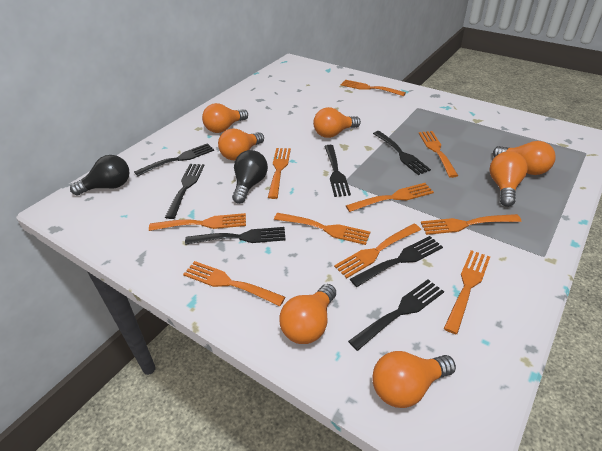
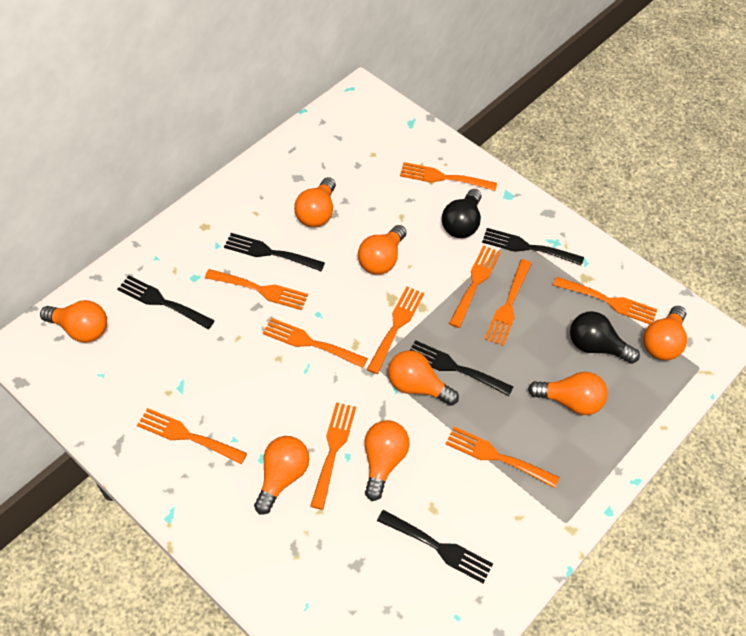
black fork: [134,143,214,177] [165,164,205,219] [185,227,286,245] [324,145,351,197] [348,279,444,351] [350,236,443,287] [373,131,431,175] = 7 -> [117,275,215,329] [224,233,325,271] [377,510,493,584] [410,340,514,396] [482,228,584,266] = 5
orange light bulb: [202,103,248,133] [218,129,264,160] [279,284,336,344] [313,107,361,138] [372,351,456,408] [489,151,528,207] [493,141,556,175] = 7 -> [40,300,107,343] [254,436,309,515] [294,177,336,227] [358,225,407,275] [364,420,410,501] [388,350,459,406] [528,372,608,415] [644,306,687,360] = 8

